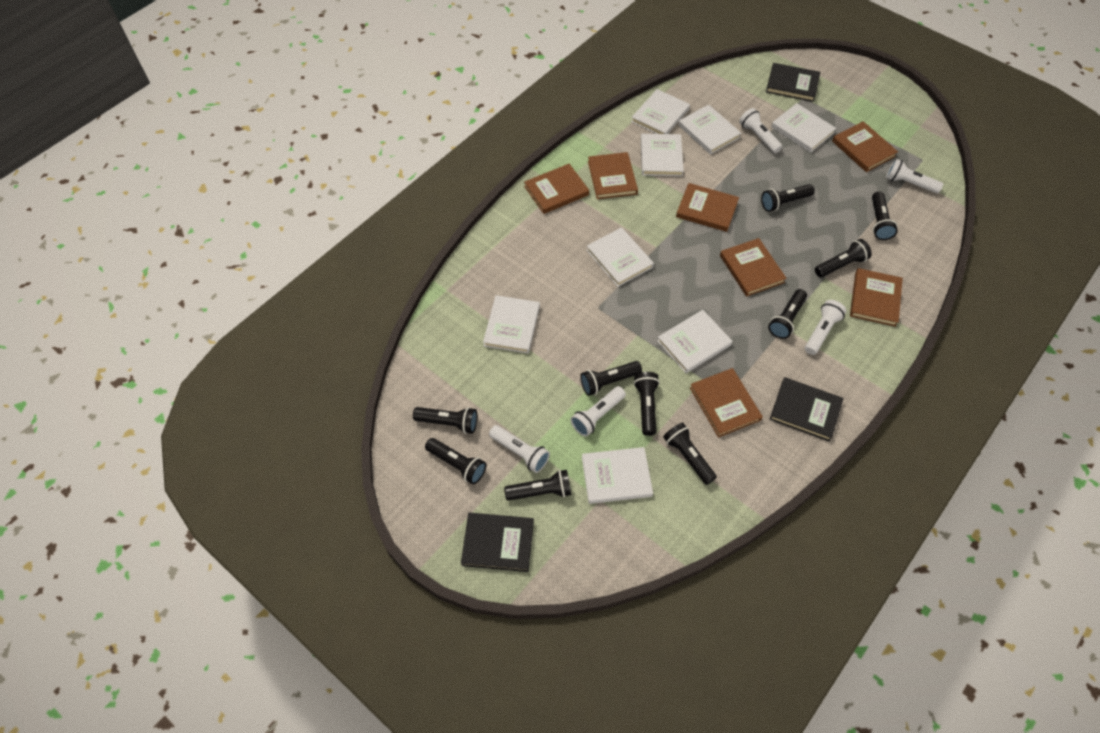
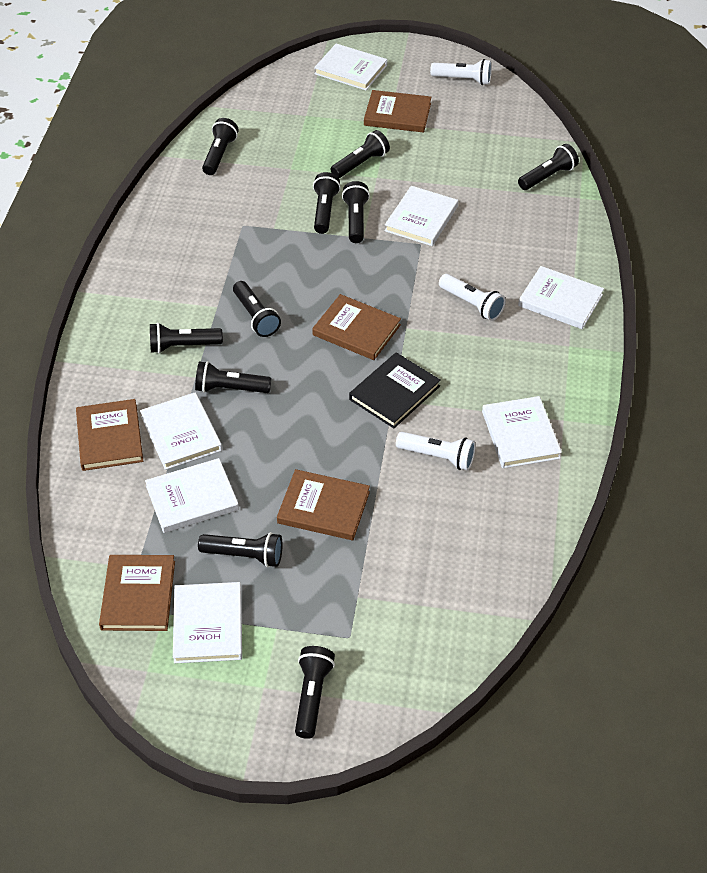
black book: [461,513,534,572] [766,63,820,102] [770,377,844,442] = 3 -> [349,352,441,428] = 1
brown book: [524,164,589,214] [588,152,638,199] [676,183,739,232] [690,368,763,437] [720,238,787,296] [832,121,898,172] [850,268,903,327] = 7 -> [76,399,143,471] [99,555,175,631] [277,469,370,540] [312,294,401,360] [364,90,431,133] = 5
white book: [483,295,540,353] [582,447,653,504] [587,227,654,287] [631,89,690,134] [641,134,684,176] [657,310,732,373] [678,105,741,155] [771,103,836,153] = 8 -> [140,392,222,470] [145,458,239,533] [173,582,242,663] [314,43,387,90] [385,186,458,246] [482,396,562,468] [518,266,604,329] = 7
white flashlight: [489,425,550,473] [571,386,626,437] [739,108,783,153] [805,300,847,355] [886,159,943,193] = 5 -> [396,432,476,470] [430,59,492,85] [439,274,506,321] = 3

